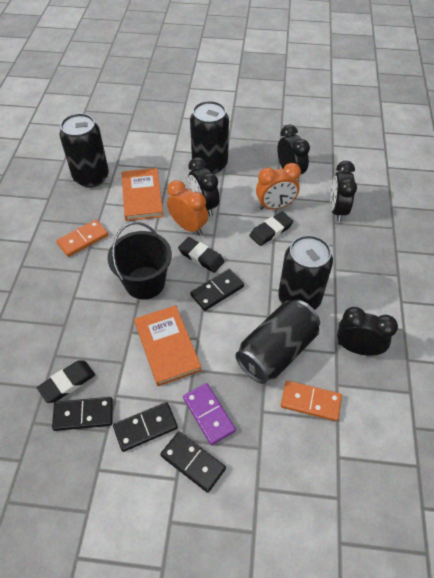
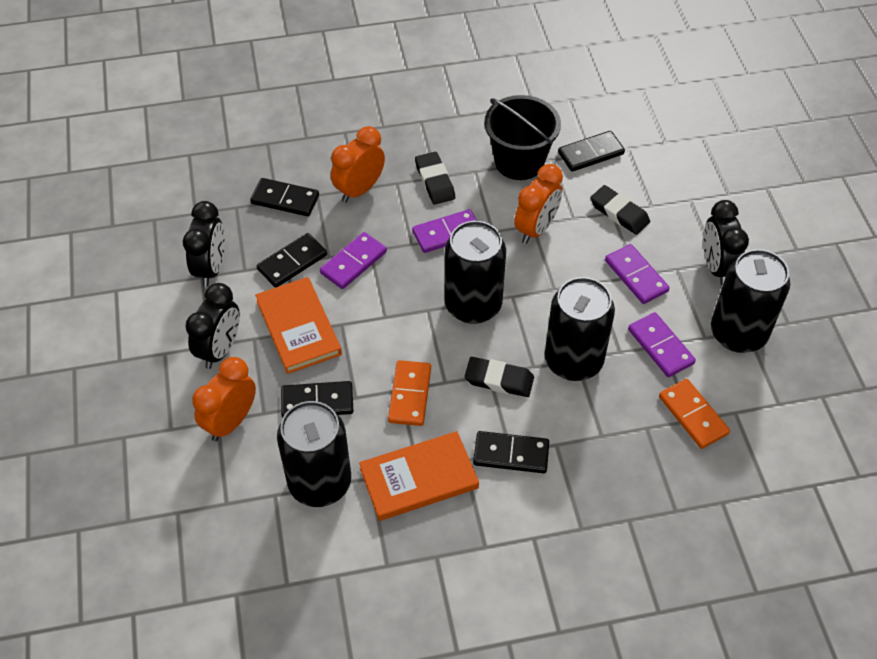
black clock: [188,157,219,216] [277,125,310,182] [330,161,357,222] [337,307,398,356] = 4 -> [183,201,225,287] [185,283,240,369] [703,200,749,285] = 3
black domino: [52,397,113,431] [113,402,178,452] [160,431,226,493] [190,269,244,311] = 4 -> [250,178,319,216] [257,233,327,288] [281,381,353,418] [473,431,549,473] [558,131,625,172] = 5
orange clock: [167,180,208,235] [256,163,301,210] = 2 -> [192,357,256,441] [331,126,385,203] [514,164,563,244] = 3
purple domino: [183,383,236,445] = 1 -> [320,232,387,289] [412,209,477,253] [605,244,670,304] [628,312,696,377] = 4

